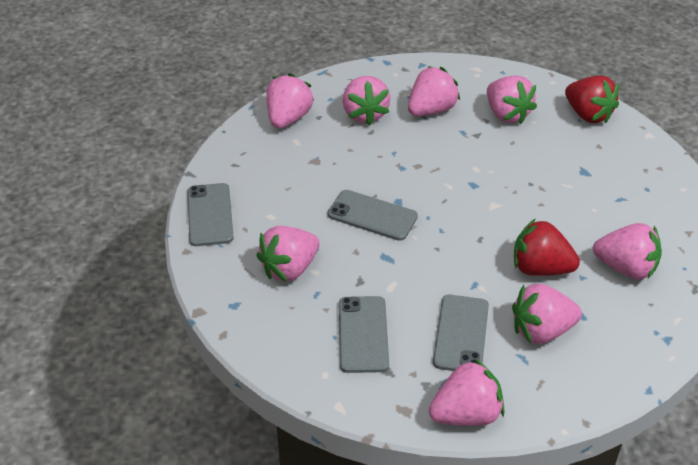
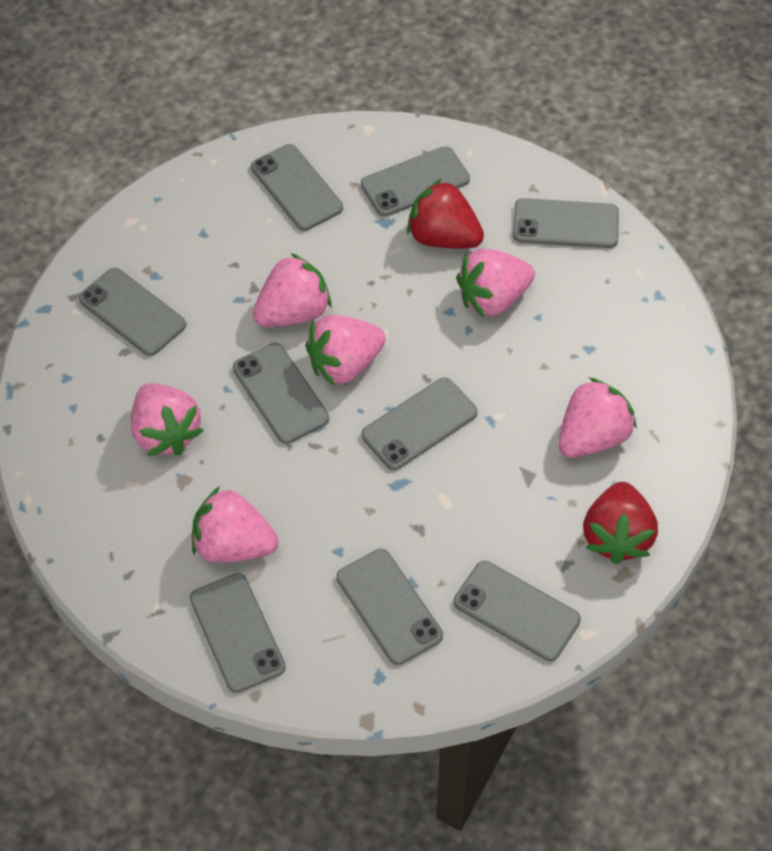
grey phone: [187,183,234,246] [328,190,418,241] [339,296,389,373] [433,295,489,371] = 4 -> [79,268,186,356] [190,573,286,693] [233,343,329,444] [251,144,343,231] [336,549,443,665] [361,146,470,217] [361,377,478,470] [454,561,581,661] [513,198,619,248] = 9
pink strawberry: [257,226,319,282] [266,73,314,129] [343,76,391,126] [408,66,460,116] [429,359,505,426] [487,75,537,124] [512,284,582,344] [593,223,662,280] = 8 -> [131,383,204,456] [192,486,279,563] [253,253,332,327] [305,315,386,386] [456,249,535,318] [558,377,637,458] = 6

